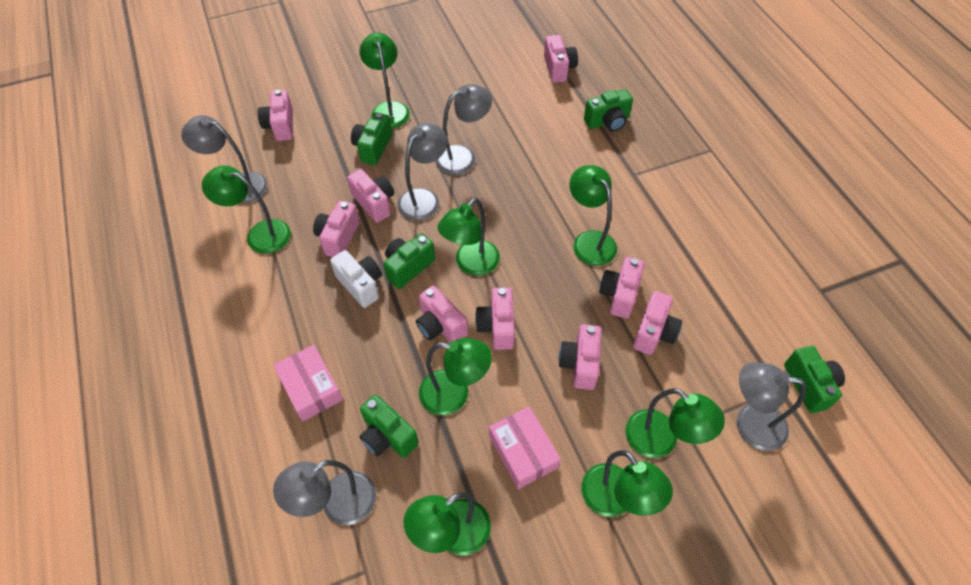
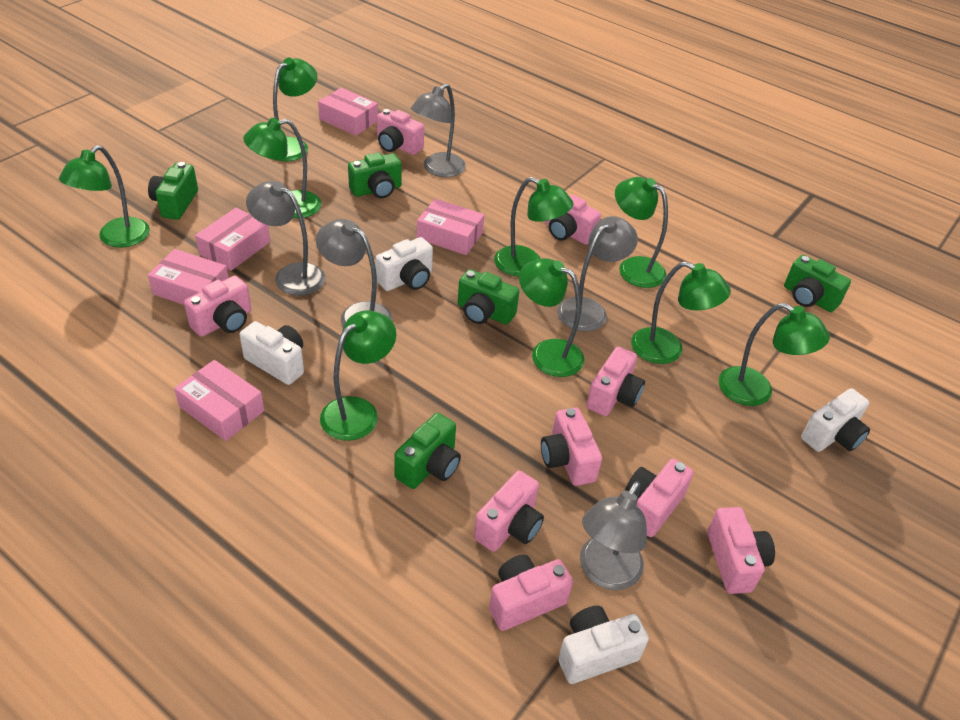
green lamp: [202,166,291,254] [359,33,410,128] [404,492,491,555] [419,338,492,415] [437,198,500,276] [569,165,617,266] [581,450,673,517] [625,388,725,458] = 8 -> [59,145,150,248] [243,118,322,218] [273,58,317,161] [320,310,396,441] [494,177,573,277] [519,258,584,377] [615,177,668,288] [631,261,731,364] [719,303,830,406] = 9
pink box: [273,345,343,421] [489,407,561,489] = 2 -> [148,249,228,305] [174,360,264,441] [195,208,270,271] [318,88,378,136] [417,199,484,255] = 5
white camera: [330,250,382,308] = 1 -> [239,321,304,385] [375,237,433,291] [558,606,649,684] [801,388,870,452] = 4

